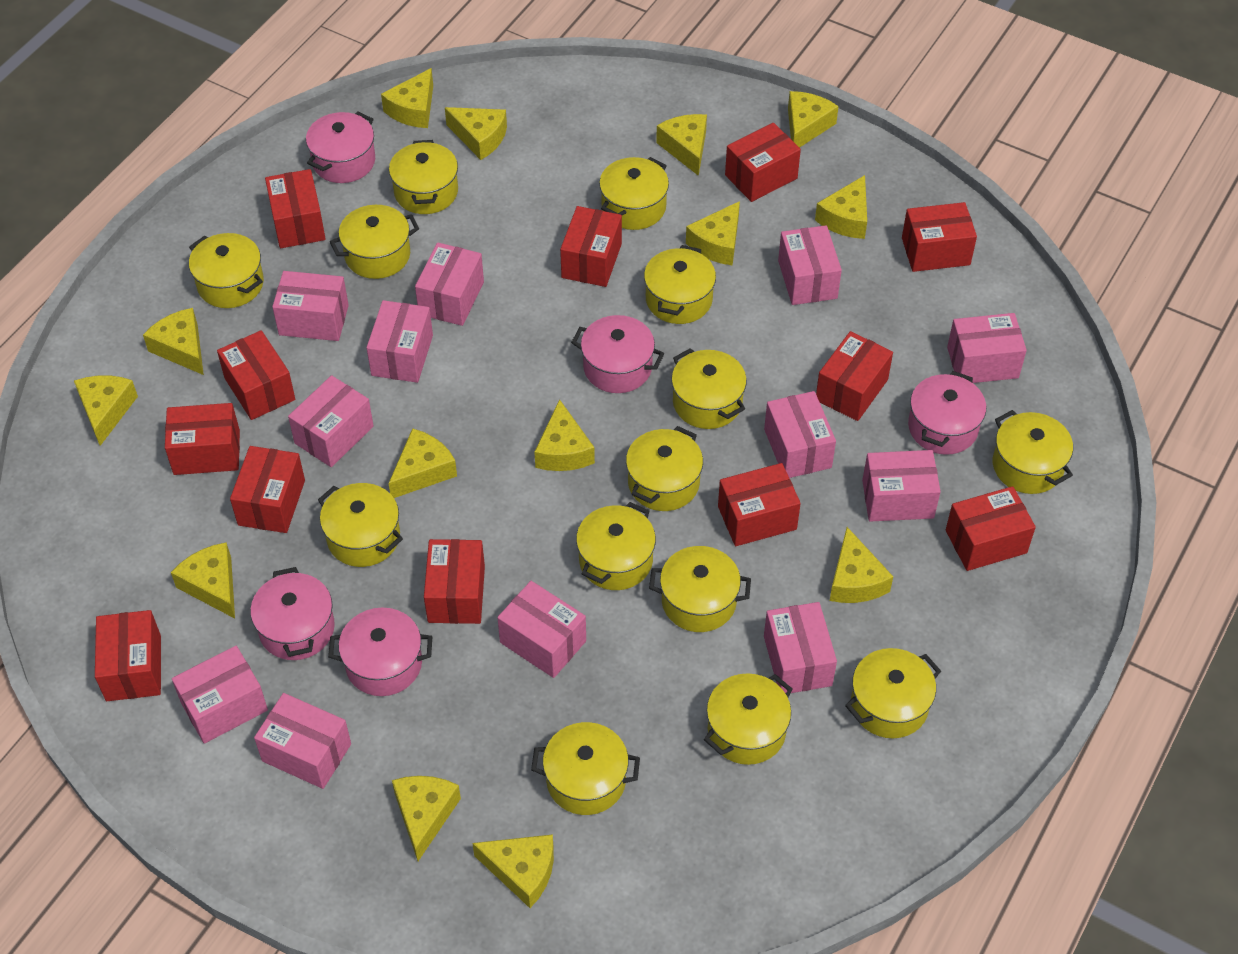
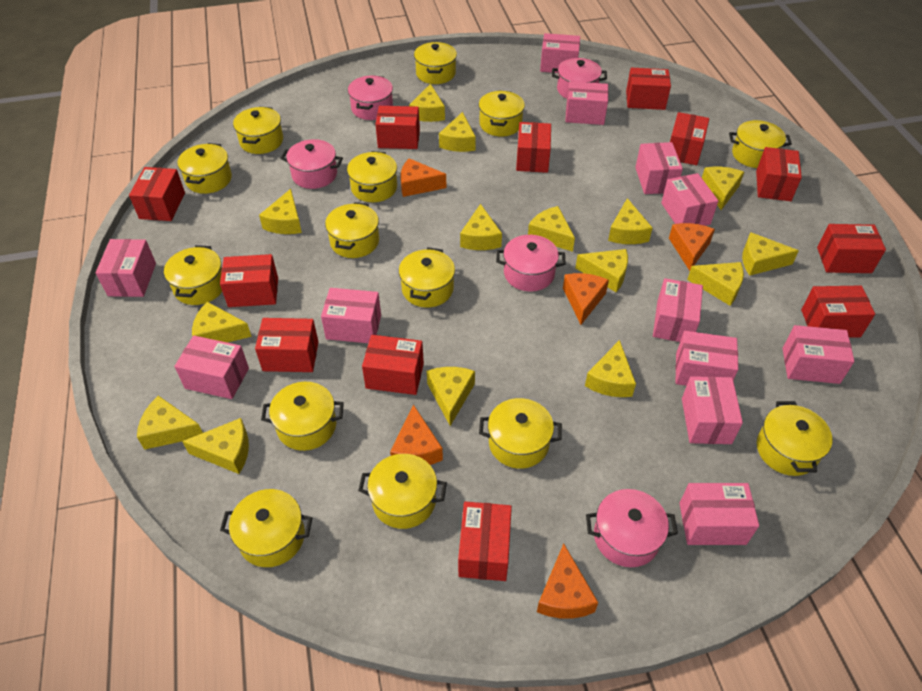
orange cheese: none = 0 -> [390,404,443,465] [401,158,446,197] [537,544,598,619] [563,273,609,325] [669,223,715,271] = 5
yellow cheese: [74,375,138,446] [143,308,204,375] [171,542,235,618] [381,68,433,128] [389,428,457,498] [392,776,461,861] [445,107,507,160] [472,834,554,908] [534,399,595,471] [656,114,707,176] [686,201,740,265] [788,91,839,148] [815,175,867,239] [830,527,893,603] = 14 -> [137,396,203,450] [182,418,249,474] [192,302,252,342] [259,189,302,234] [409,84,445,122] [427,367,475,426] [439,112,476,152] [460,204,502,250] [528,206,575,252] [575,249,628,292] [585,340,636,397] [608,198,652,244] [687,262,744,306] [702,167,744,210] [742,232,799,276] = 15

